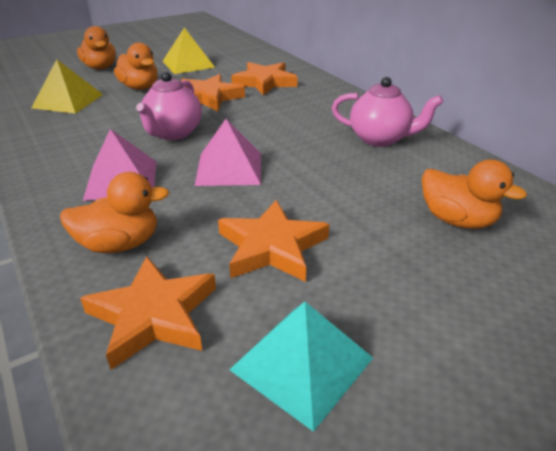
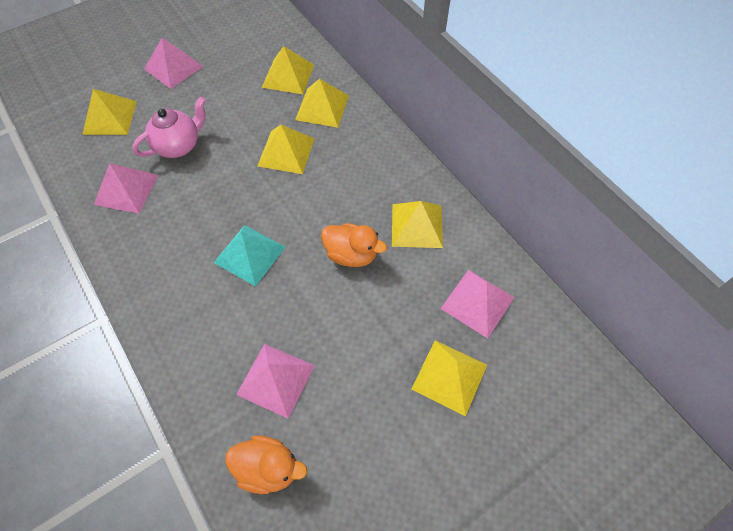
orange duck: [60,172,169,253] [77,26,116,69] [114,43,158,90] [422,160,527,229] = 4 -> [225,436,307,494] [321,223,387,267] = 2
orange star: [80,256,216,370] [181,74,245,111] [218,200,329,282] [231,62,298,95] = 4 -> none = 0
pink pyramid: [83,129,156,201] [195,119,261,186] = 2 -> [94,163,159,214] [144,38,204,89] [236,344,315,419] [441,270,515,338] = 4
pink teapot: [136,72,202,140] [332,77,443,147] = 2 -> [132,96,206,158] = 1
yellow pyramid: [31,59,103,114] [162,27,215,74] = 2 -> [82,89,137,135] [258,125,314,174] [262,46,314,94] [295,79,349,128] [392,201,443,248] [412,340,487,416] = 6

